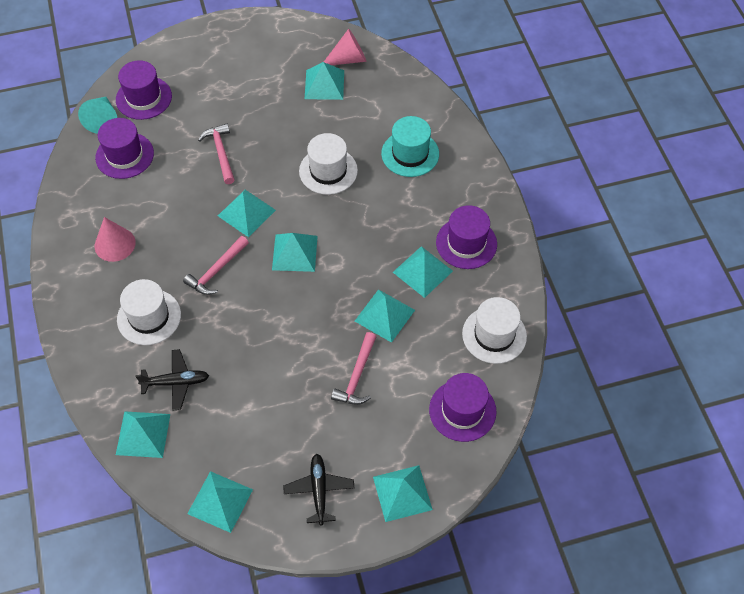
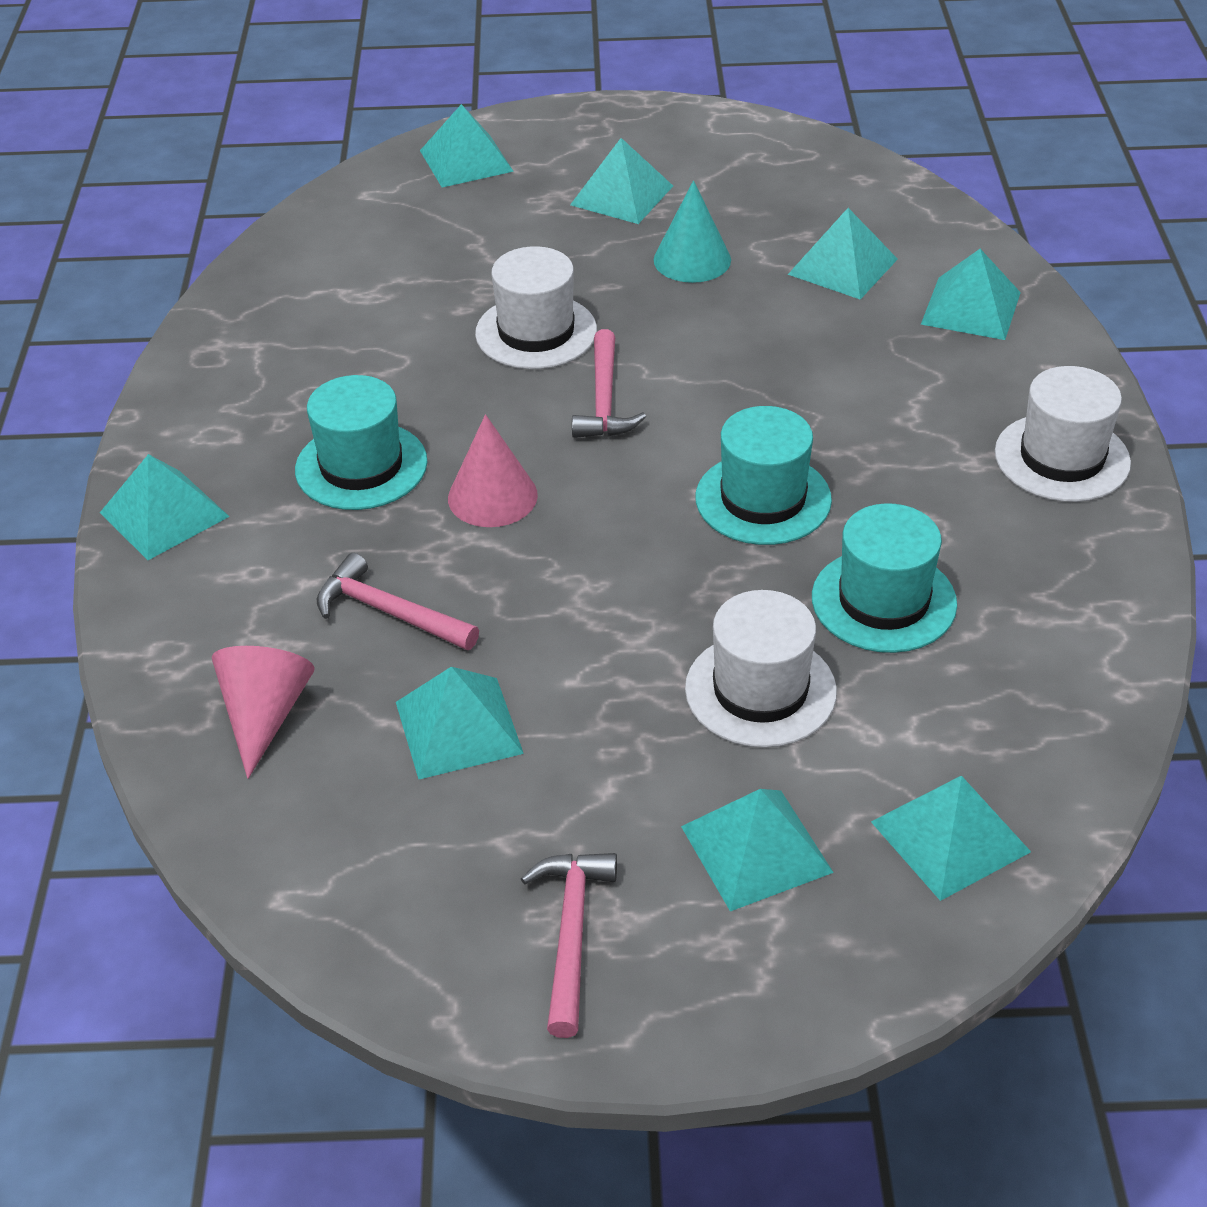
black plane: [135,349,209,411] [283,454,354,525] = 2 -> none = 0
purple hat: [95,118,154,179] [116,60,172,120] [429,373,496,442] [436,205,497,269] = 4 -> none = 0
turquoise hat: [381,116,439,177] = 1 -> [295,375,427,510] [696,406,832,545] [812,503,957,653] = 3

